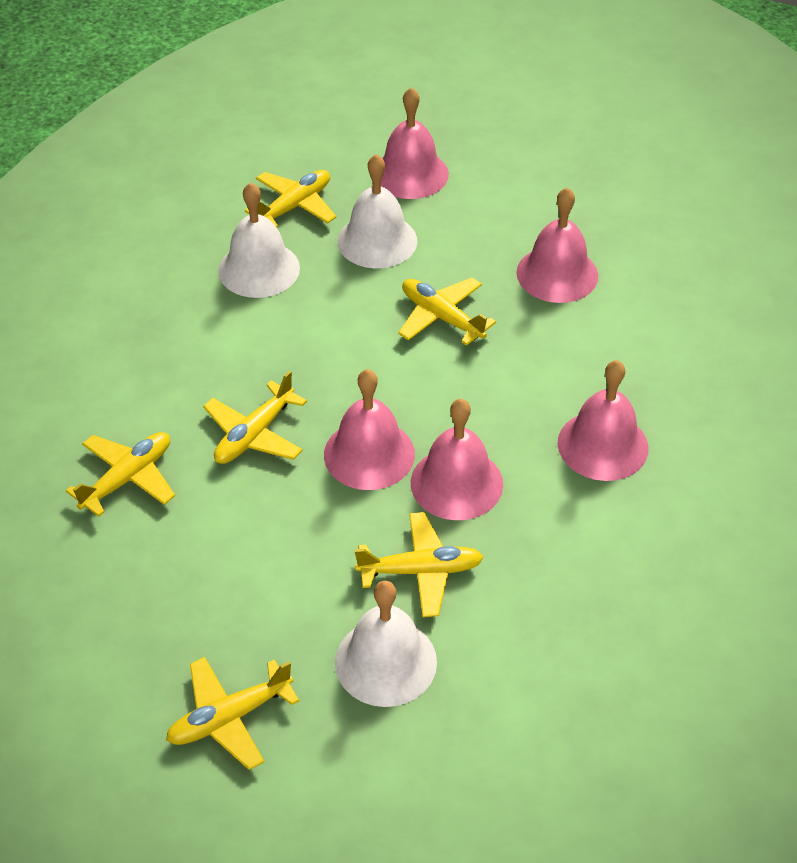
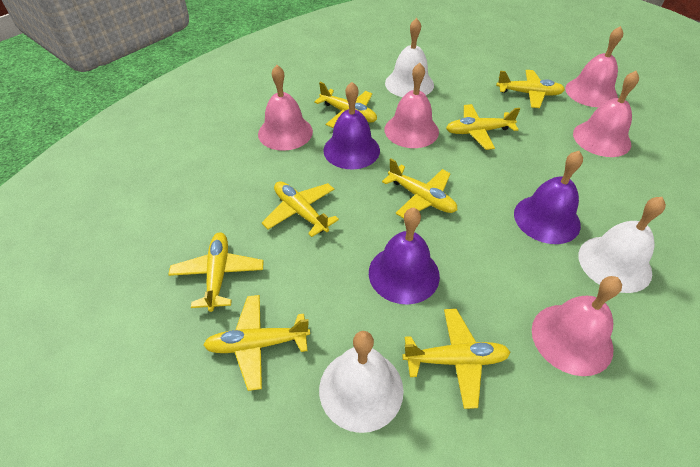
purple bell: none = 0 -> [323,82,380,169] [369,208,440,304] [514,151,583,244] = 3
yellow plane: [66,432,175,517] [166,657,299,770] [203,371,307,464] [245,170,336,227] [354,512,483,617] [398,278,496,345] = 6 -> [168,232,264,312] [203,295,310,391] [262,181,339,237] [314,82,377,128] [382,159,457,218] [402,309,510,409] [446,104,520,150] [496,70,565,108] = 8

